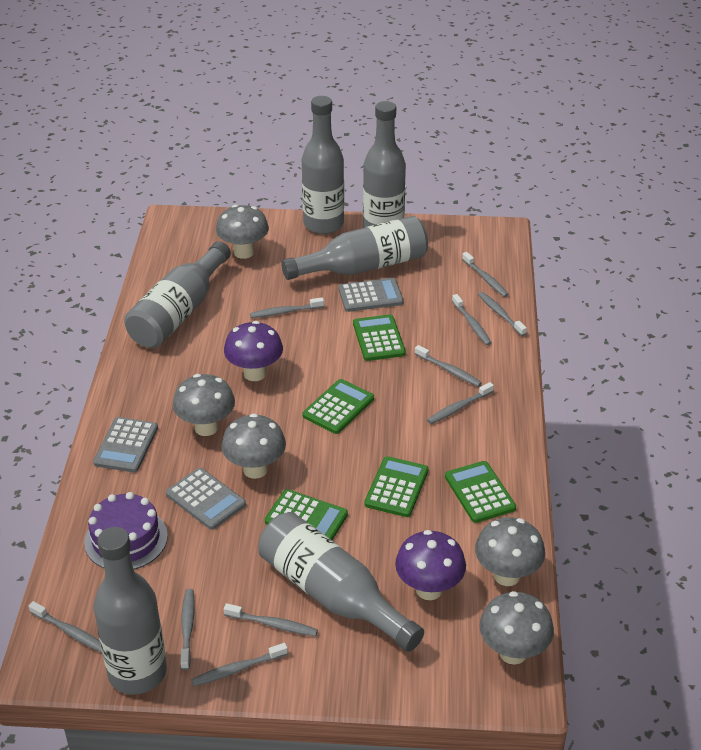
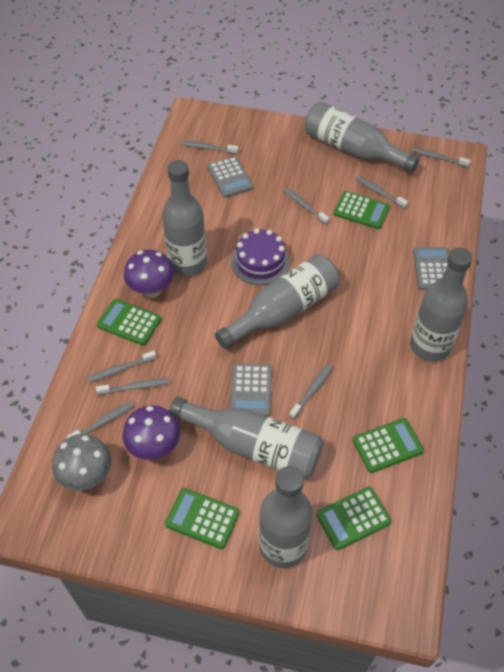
grey mushroom: [173,374,235,436] [216,205,269,259] [222,414,286,479] [475,517,545,586] [479,591,554,665] = 5 -> [52,434,111,491] = 1
grey toothbrush: [29,601,102,653] [180,589,195,670] [191,643,288,686] [224,603,318,636] [250,297,324,318] [415,345,482,387] [427,382,494,424] [452,294,492,345] [462,252,509,297] [478,292,527,336] = 10 -> [67,401,135,438] [87,350,156,382] [96,378,169,395] [181,141,238,154] [283,188,329,225] [289,364,333,419] [356,176,408,209] [412,147,471,167] = 8

